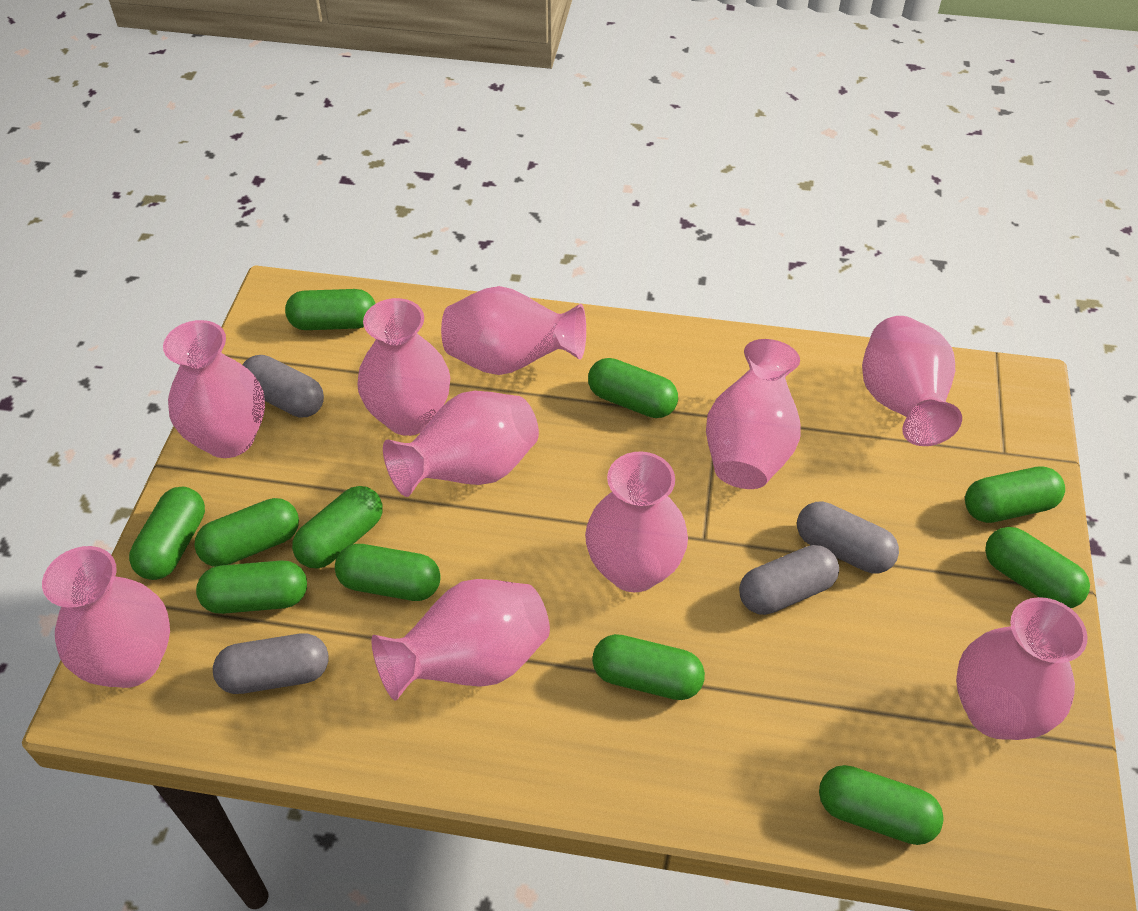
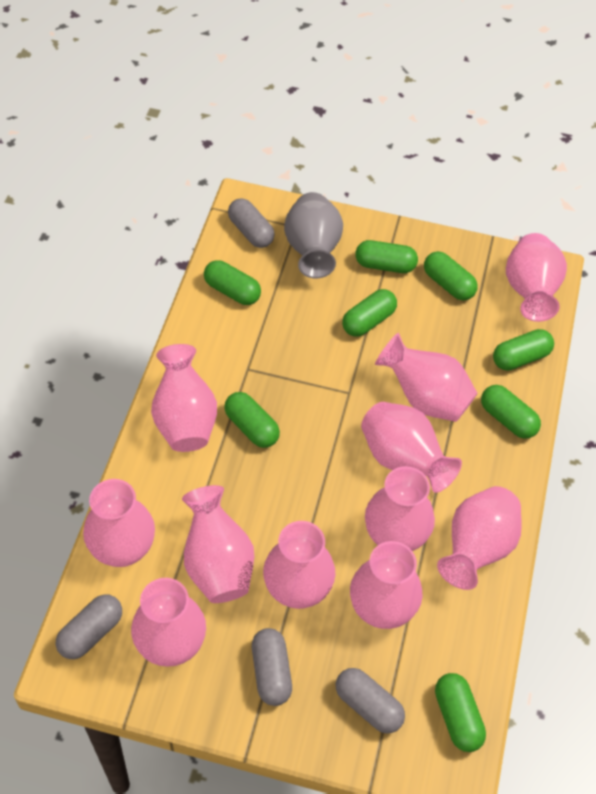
green capsule: [129,486,205,580] [194,498,299,567] [196,560,307,614] [285,289,376,330] [292,486,383,568] [335,544,441,601] [588,358,678,418] [592,634,705,700] [819,765,944,845] [965,466,1065,523] [985,527,1090,608] = 11 -> [204,260,261,305] [224,392,280,448] [342,289,397,337] [356,240,418,273] [424,251,478,301] [435,673,486,752] [481,385,541,439] [493,329,554,371] = 8
grey vase: none = 0 -> [284,192,343,278] = 1
pink vase: [42,546,170,688] [163,320,265,458] [357,298,450,436] [371,579,550,701] [383,391,539,497] [441,286,586,375] [585,451,688,592] [706,339,801,489] [862,316,962,446] [956,597,1088,740] = 10 -> [83,479,155,567] [131,578,206,667] [151,344,217,452] [182,485,254,603] [263,521,336,609] [350,541,423,629] [361,402,462,493] [365,466,435,551] [375,333,477,422] [437,486,522,590] [506,233,567,322] = 11

